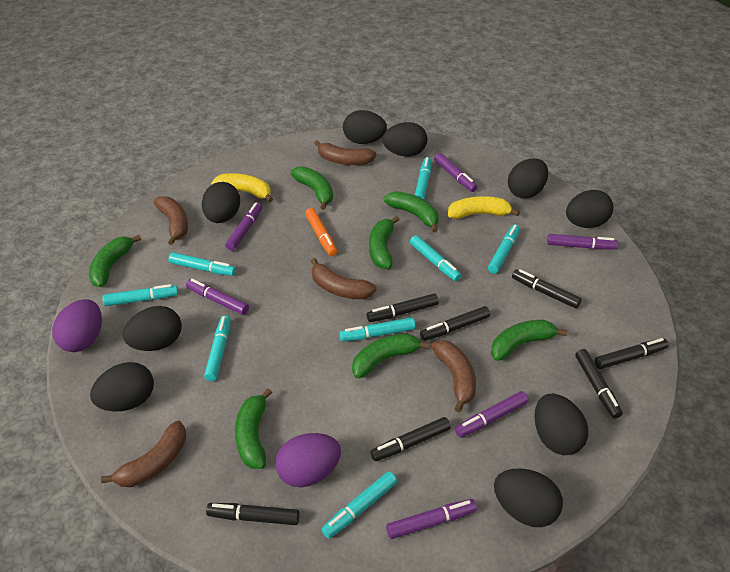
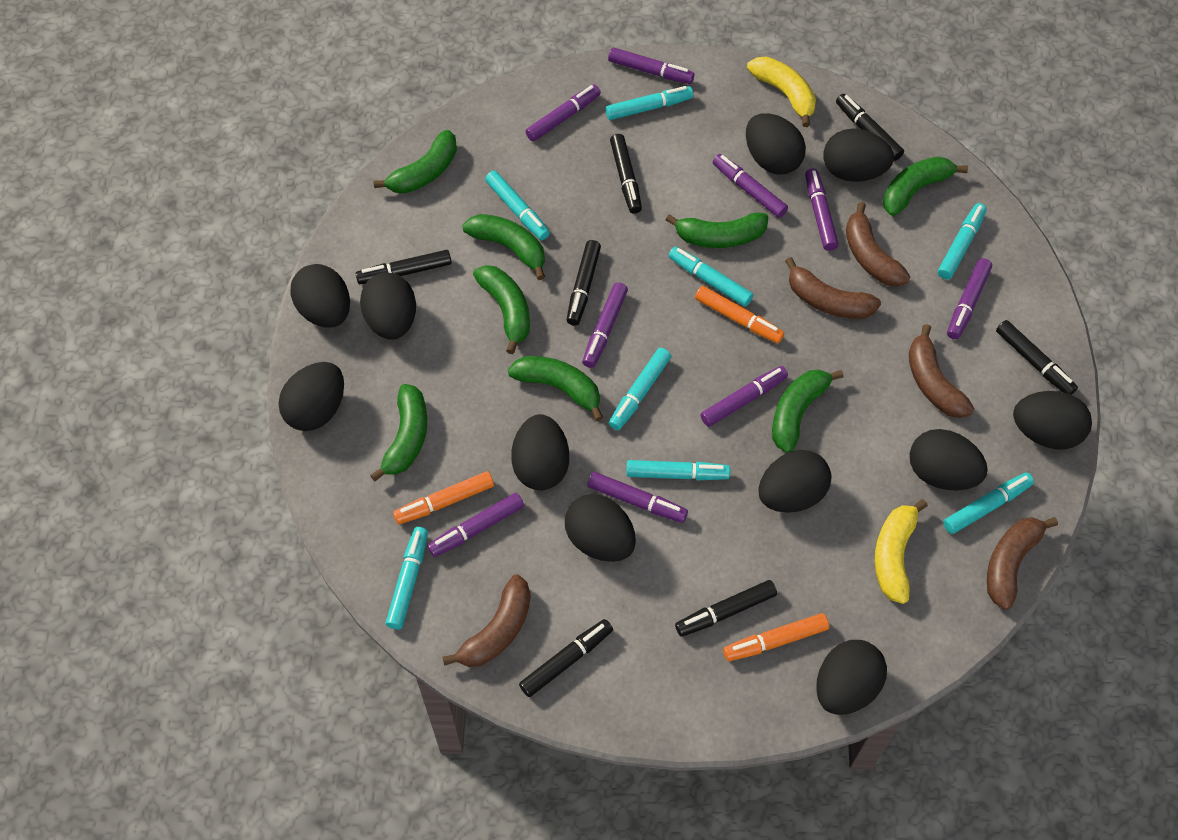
black egg: [90,362,154,411] [123,306,182,351] [202,182,240,223] [343,110,387,144] [382,122,427,156] [494,468,563,527] [508,158,548,199] [534,394,588,455] [566,190,614,228] = 9 -> [279,362,344,431] [290,264,350,328] [360,272,416,340] [511,414,569,490] [565,494,636,562] [746,113,806,174] [758,450,832,513] [816,640,887,715] [823,129,894,182] [910,429,988,490] [1013,391,1092,449] = 11
green banana: [89,235,141,287] [235,388,272,469] [291,166,333,210] [352,333,430,378] [369,216,400,269] [384,191,439,233] [491,320,567,361] = 7 -> [370,384,427,482] [374,130,457,194] [462,214,545,280] [473,265,530,354] [508,356,603,421] [666,212,768,248] [772,369,843,453] [883,157,968,216] = 8
orange marker: [305,208,337,256] = 1 -> [393,471,494,524] [695,286,784,343] [723,613,829,661] = 3
purple egg: [52,299,102,352] [275,433,341,487] = 2 -> none = 0
purple marker: [186,279,249,315] [225,202,263,251] [386,499,477,539] [434,153,478,192] [455,391,528,438] [547,234,618,250] = 6 -> [427,493,524,557] [525,84,601,142] [582,282,628,368] [587,472,688,523] [608,47,694,84] [700,366,788,427] [713,154,788,218] [805,168,839,251] [947,258,992,339] = 9

